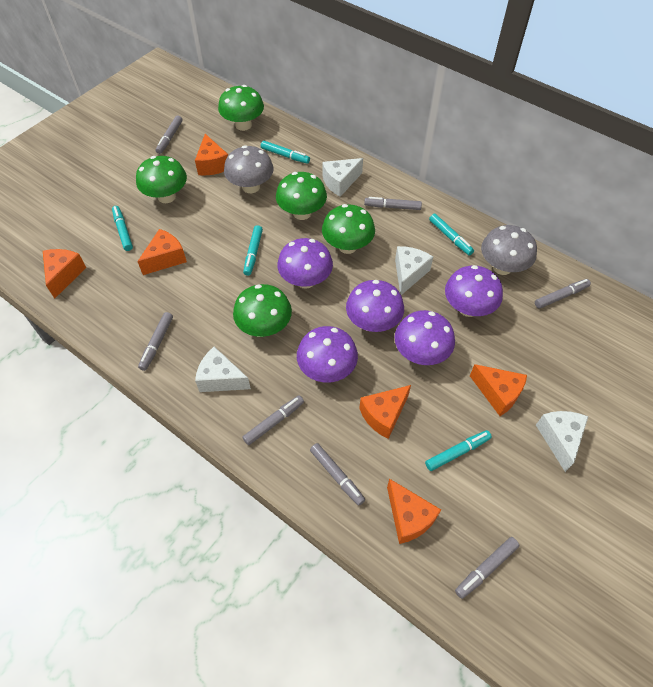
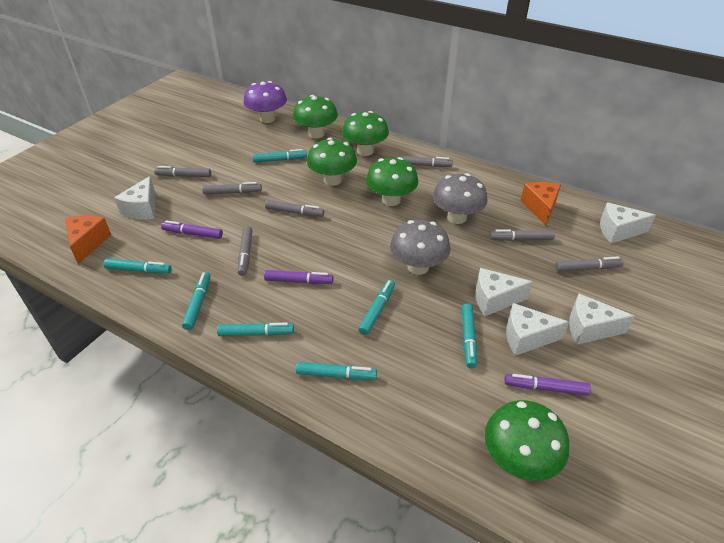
orange cheese: [43,249,86,299] [137,229,187,275] [195,134,228,175] [359,385,411,439] [387,479,441,544] [470,364,527,416] = 6 -> [65,215,111,264] [520,182,561,226] = 2
purple marker: none = 0 -> [161,220,223,239] [264,270,333,284] [504,374,591,396] = 3
purple mushroom: [277,238,333,289] [297,326,358,382] [346,280,404,332] [395,310,455,365] [445,265,503,317] = 5 -> [243,81,287,123] = 1
turquoise marker: [112,206,133,251] [243,225,263,276] [261,141,310,164] [425,430,492,471] [429,214,474,255] = 5 -> [104,258,172,274] [182,272,211,330] [217,323,294,336] [253,149,307,163] [296,362,377,380] [358,280,395,335] [462,303,477,368] = 7
white cheese: [195,346,251,392] [323,158,363,197] [395,246,433,295] [536,411,589,472] = 4 -> [114,176,156,219] [475,268,533,316] [506,303,569,356] [569,294,635,345] [600,202,656,243] = 5

